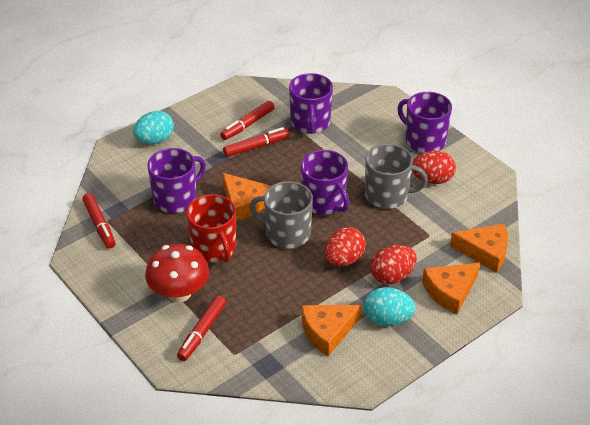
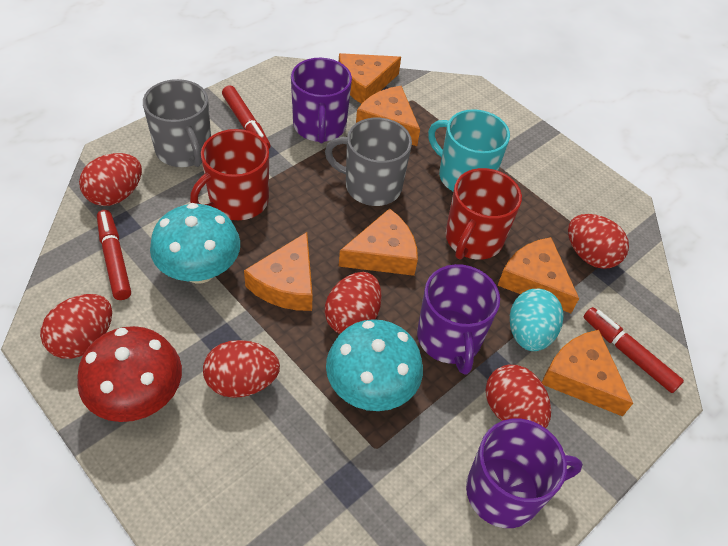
orange cheese: [222,173,271,221] [302,305,362,356] [422,263,480,314] [450,224,508,273] = 4 -> [244,232,313,311] [339,53,401,104] [339,208,418,276] [356,86,420,146] [497,237,579,313] [542,330,633,416] = 6
purple mug: [147,148,206,213] [289,73,333,134] [301,150,349,215] [397,92,452,153] = 4 -> [291,58,352,143] [417,264,500,374] [466,419,583,528] = 3
red egg: [324,227,366,266] [371,245,417,284] [412,151,456,184] = 3 -> [40,294,112,359] [79,153,142,206] [203,340,280,398] [325,272,382,334] [485,365,551,428] [568,214,629,269] = 6
red marker: [82,193,116,248] [177,296,226,361] [220,101,275,140] [223,127,290,157] = 4 -> [97,210,131,300] [222,85,271,149] [584,307,684,393] = 3
red mug: [186,194,236,262] = 1 -> [190,129,269,220] [445,168,522,260] = 2
turquoise egg: [133,111,174,144] [364,287,416,326] = 2 -> [510,289,564,351] = 1
turquoise mug: none = 0 -> [428,109,510,191] = 1
turquoise mushroom: none = 0 -> [150,203,240,284] [326,319,423,411] = 2

